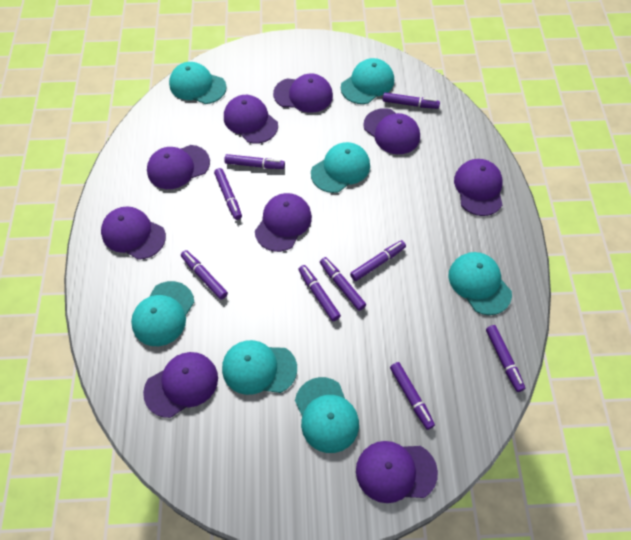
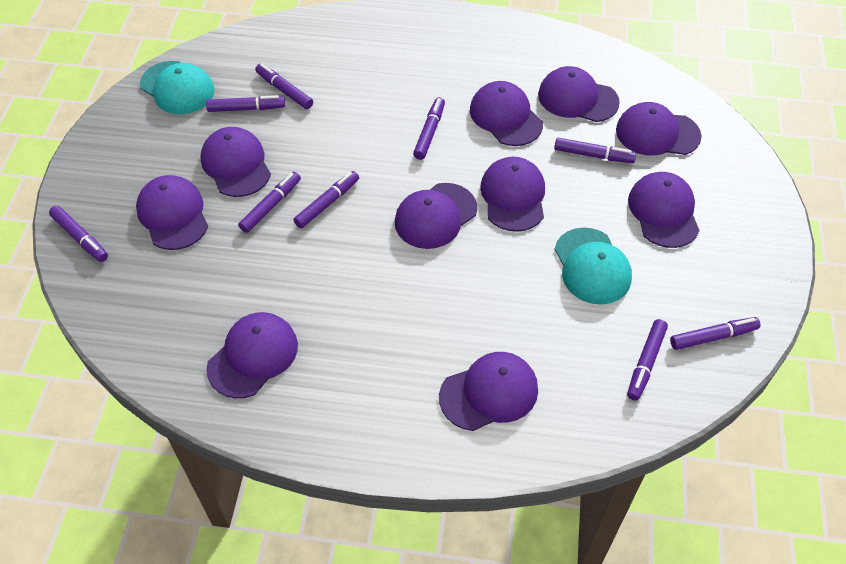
purple cap: [101,206,166,260] [143,352,218,418] [147,145,210,189] [224,95,278,144] [255,193,312,252] [273,74,333,113] [356,441,438,503] [363,108,420,154] [454,159,503,216] = 9 -> [136,175,208,250] [201,127,271,197] [206,312,298,398] [395,183,477,249] [439,352,538,431] [470,81,543,146] [480,157,545,232] [538,66,620,122] [616,102,702,156] [628,172,700,248] = 10
turquoise cap: [131,281,194,346] [169,62,227,104] [222,340,297,395] [295,377,359,453] [311,142,370,193] [341,58,394,104] [449,252,512,315] = 7 -> [140,61,215,114] [554,228,632,305] = 2

